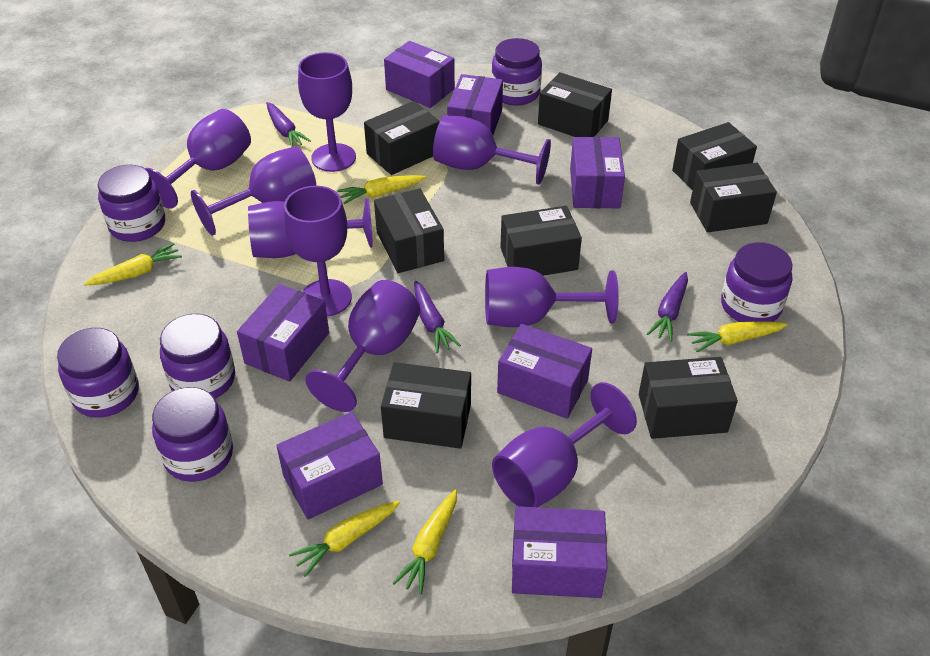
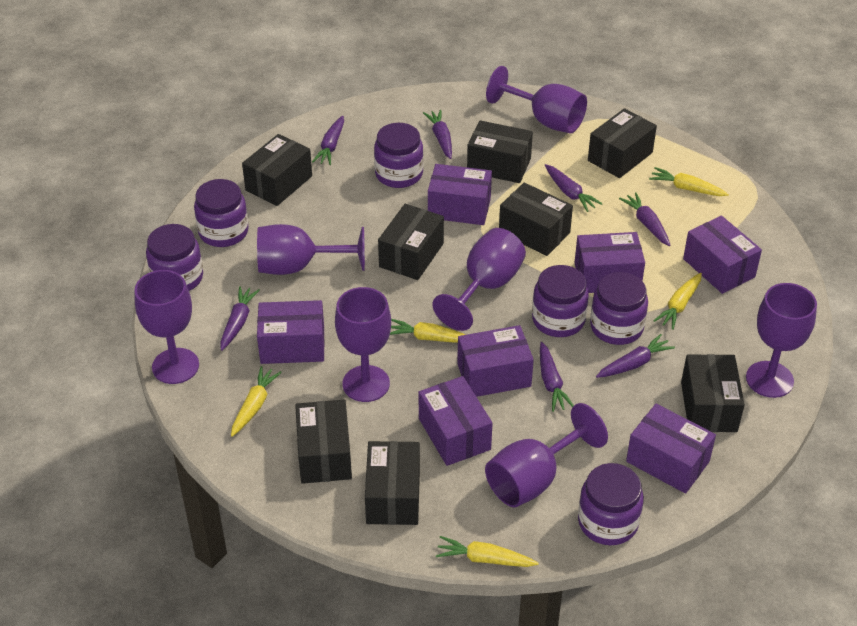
purple carrot: [266,102,311,147] [414,281,461,353] [647,272,688,342] = 3 -> [220,286,260,351] [312,116,344,165] [423,110,452,159] [540,342,574,412] [545,164,603,212] [596,334,675,378] [619,192,671,246] = 7
purple goblet: [145,109,251,209] [191,146,316,236] [248,198,373,258] [284,186,352,316] [298,52,356,172] [305,280,420,412] [433,115,551,185] [485,267,619,327] [492,382,637,507] = 9 -> [134,270,199,384] [257,224,365,275] [335,287,391,402] [433,228,526,331] [485,403,608,507] [486,66,587,134] [746,283,817,398] = 7

